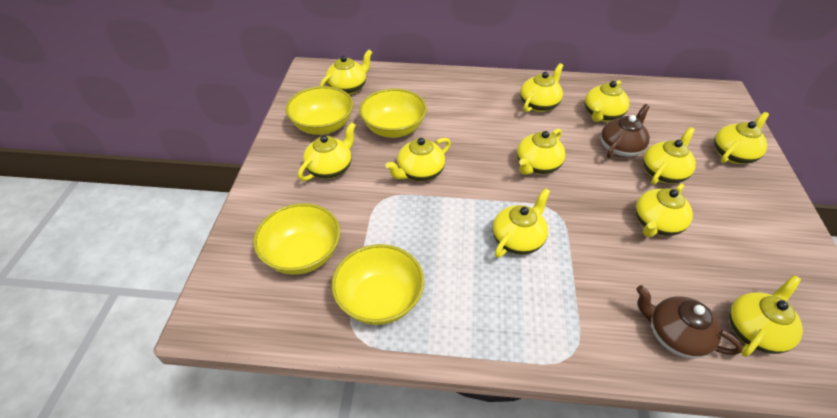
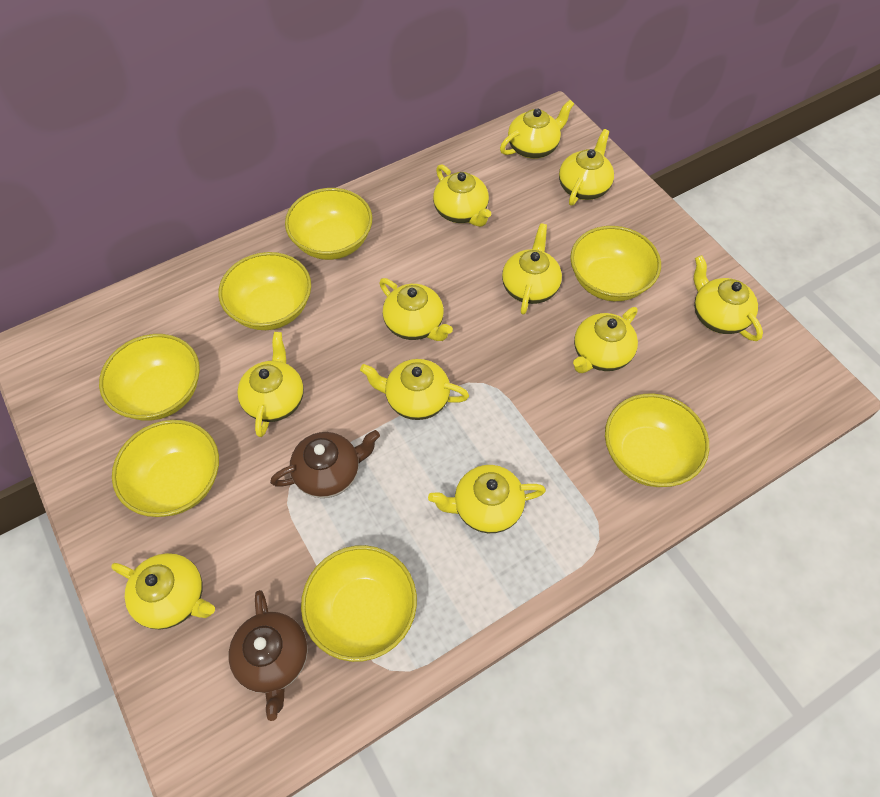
yellow bowl: [253,203,340,275] [286,86,353,135] [332,244,424,325] [359,89,427,138] = 4 -> [99,334,200,421] [112,420,219,517] [219,252,311,330] [285,188,372,260] [301,545,417,662] [570,226,661,301] [605,393,709,487] = 7

